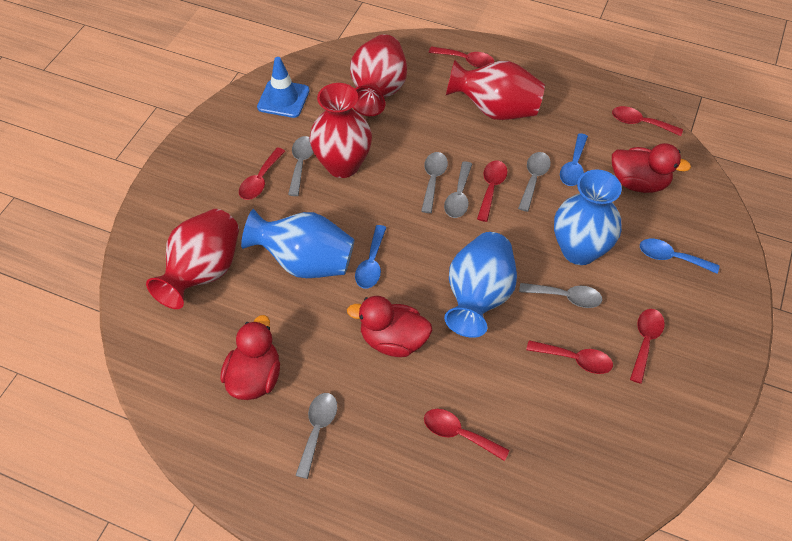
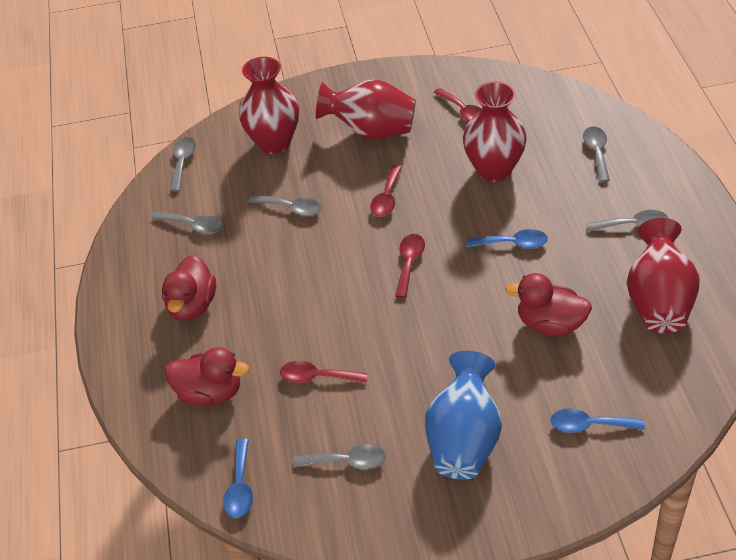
blue traffic cone: [257,57,310,118] = 1 -> none = 0
blue vase: [241,209,355,278] [444,232,517,338] [554,169,622,265] = 3 -> [425,351,502,480] = 1
red spoon: [239,147,285,200] [424,409,510,461] [428,46,494,68] [477,160,507,222] [526,340,613,374] [612,106,683,136] [630,309,665,384] = 7 -> [280,361,367,384] [370,165,402,216] [395,234,425,298] [433,88,481,122] = 4

